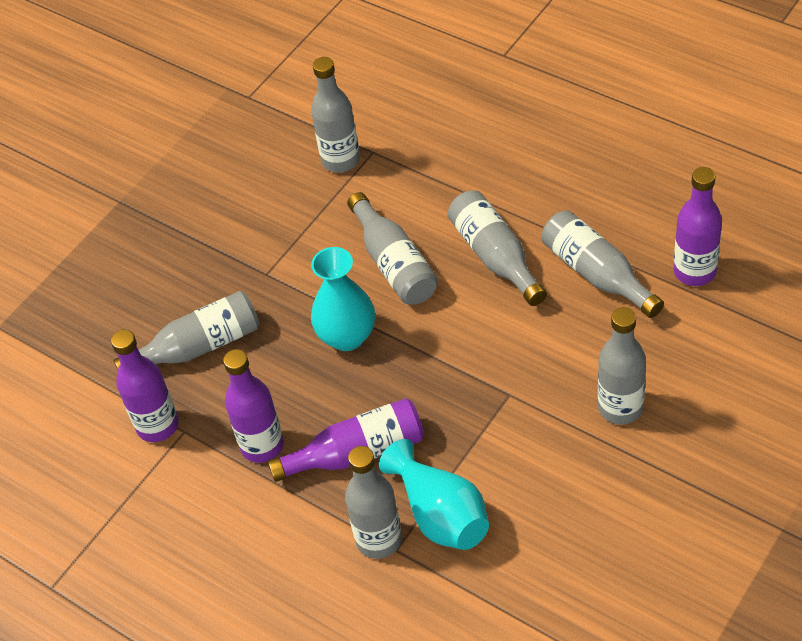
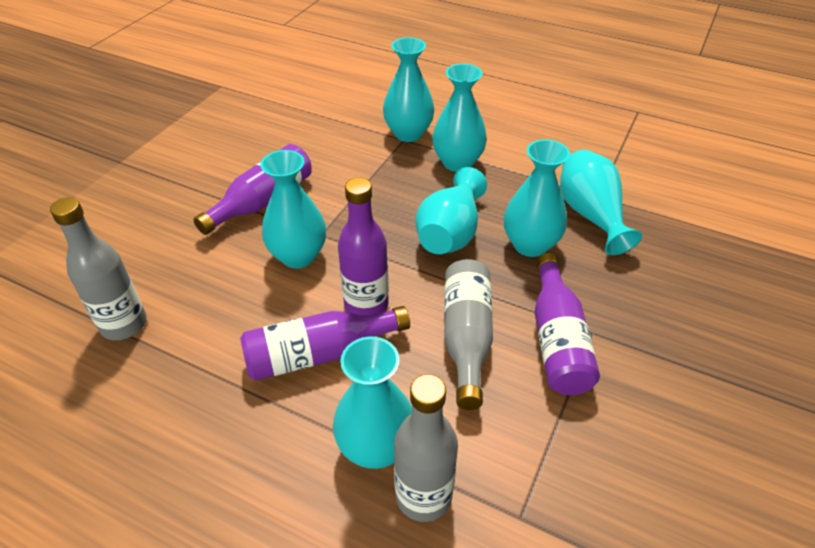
grey bottle: [114,291,259,370] [311,57,360,173] [345,446,402,559] [347,192,438,305] [448,190,547,306] [542,210,664,318] [598,307,646,425] = 7 -> [50,197,147,340] [394,374,458,522] [444,259,493,410] = 3
turquoise vase: [311,247,375,351] [379,439,489,550] = 2 -> [260,150,326,268] [333,336,412,469] [383,37,435,142] [415,167,487,254] [432,64,487,172] [504,139,570,257] [560,150,642,255] = 7

